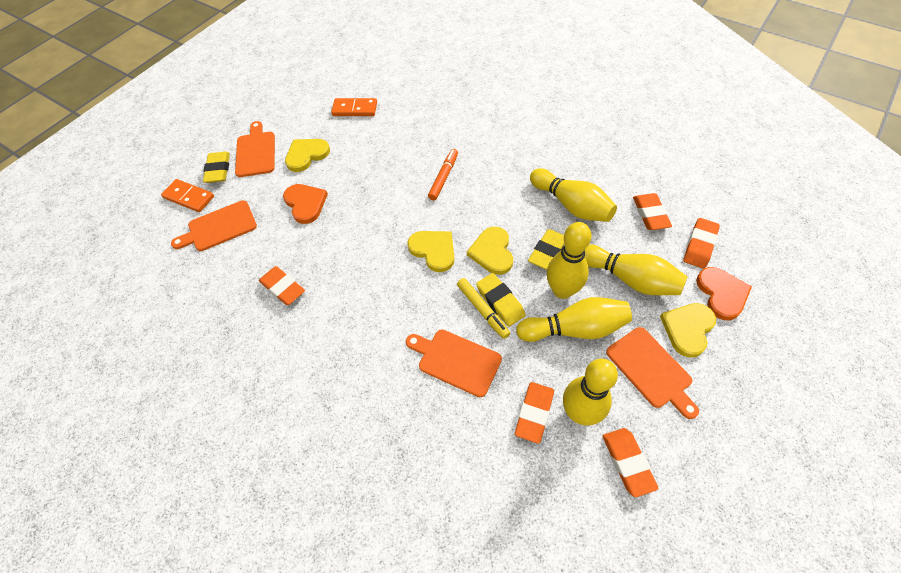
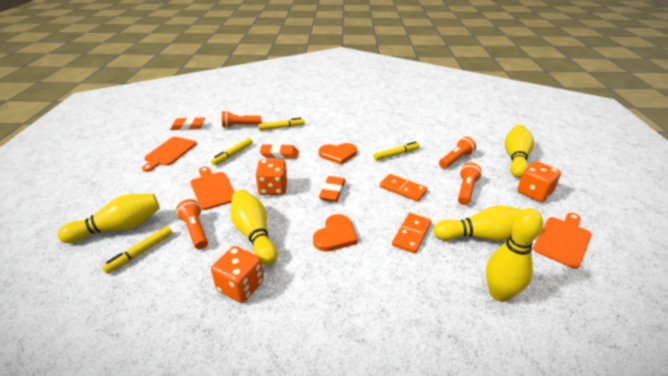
orange cutting board: [171,200,257,251] [235,121,275,177] [406,330,502,397] [606,327,699,419] = 4 -> [142,137,197,172] [191,167,234,210] [533,213,592,269] = 3
orange dice: none = 0 -> [211,246,264,303] [255,159,287,195] [517,161,561,202] = 3
orange eraser: [259,266,305,305] [515,382,554,444] [603,428,658,497] [633,193,672,230] [683,218,720,269] = 5 -> [170,117,205,130] [260,144,299,159] [319,176,345,202] = 3
orange flashlight: none = 0 -> [176,199,208,249] [222,111,262,128] [439,137,476,168] [458,163,482,205] = 4
orange marker: [428,149,458,200] = 1 -> none = 0
yellow eraser: [203,152,230,183] [476,273,526,327] [528,229,565,270] = 3 -> none = 0
yellow heart: [285,139,330,172] [407,231,454,272] [467,227,513,275] [660,303,716,357] = 4 -> none = 0
yellow marker: [457,278,510,339] = 1 -> [102,226,172,274] [211,138,253,166] [258,118,305,130] [373,141,420,161] = 4

